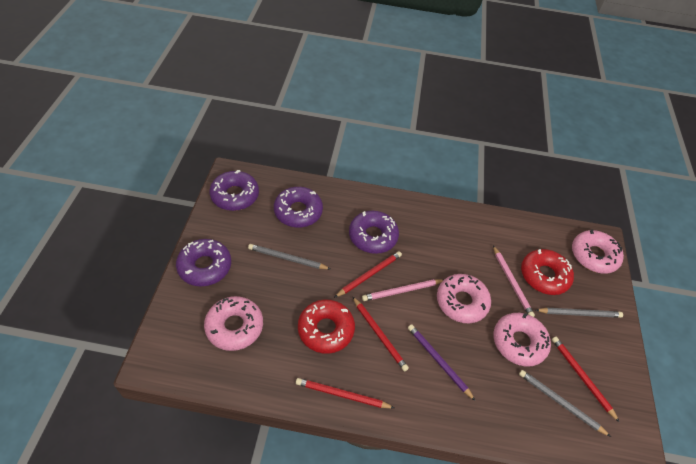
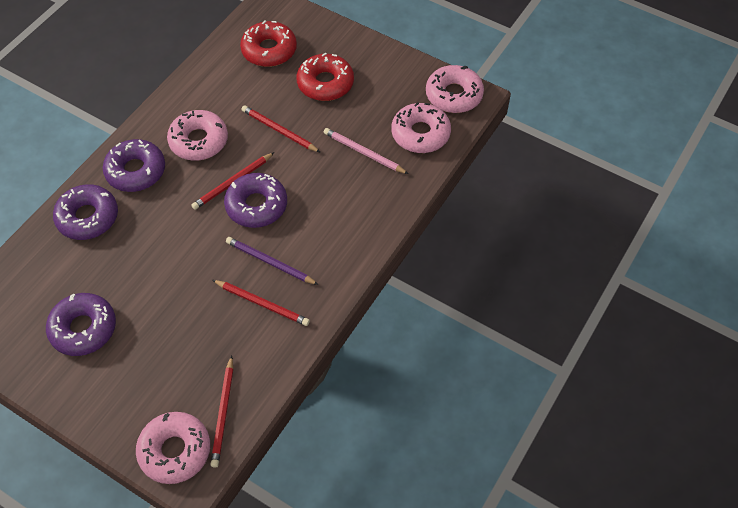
grey pencil: [248,244,330,269] [519,370,611,437] [536,308,623,318] = 3 -> none = 0
pink pencil: [362,279,443,301] [493,246,535,317] = 2 -> [324,128,408,174] = 1

